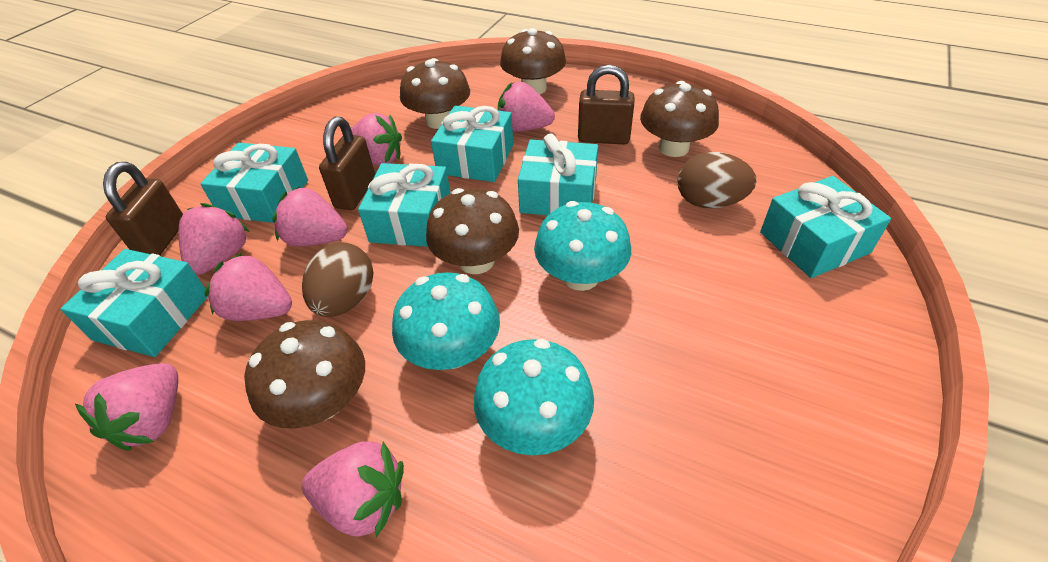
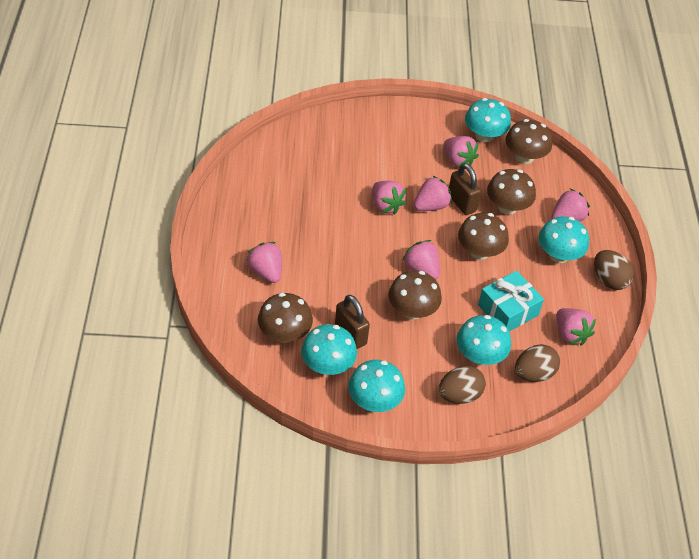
brown egg: [302,242,373,317] [677,152,757,208] = 2 -> [439,366,486,404] [515,344,560,382] [594,250,634,290] = 3
brown padlock: [103,162,183,255] [319,117,375,210] [578,65,635,144] = 3 -> [335,295,370,349] [449,163,481,215] = 2
turquoise gift: [60,249,208,357] [200,143,308,223] [358,163,451,247] [431,105,513,182] [518,134,598,215] [760,176,891,278] = 6 -> [478,271,544,331] = 1
turquoise mushroom: [392,272,500,370] [474,339,594,455] [534,201,631,291] = 3 -> [301,324,357,375] [348,360,405,412] [457,315,511,365] [465,98,511,142] [538,216,589,263] = 5

